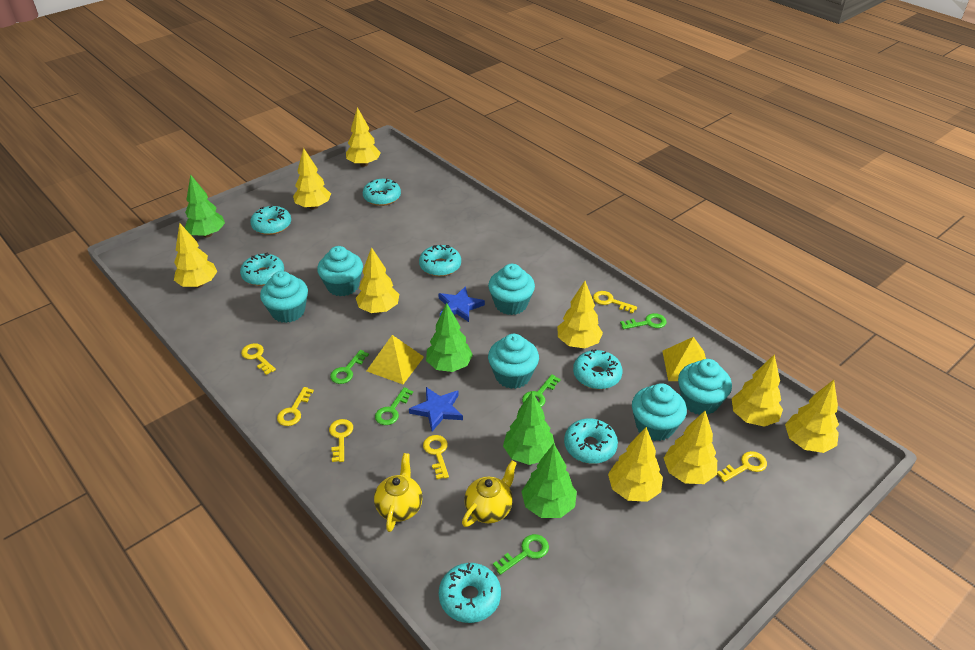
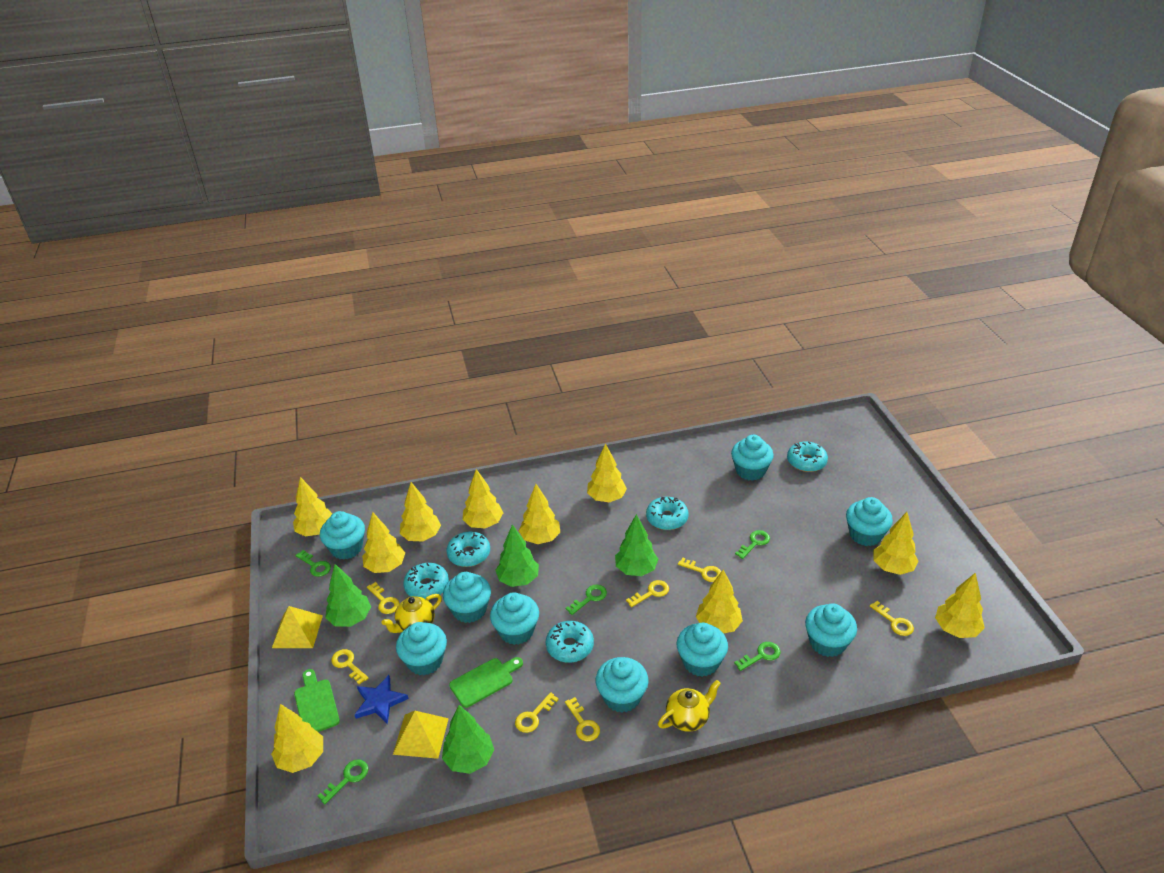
blue star: [409,387,463,431] [438,286,485,322] = 2 -> [354,675,409,724] = 1
green cutting board: none = 0 -> [294,669,340,732] [449,657,523,708] = 2
turquoise cupcake: [260,271,308,323] [317,246,363,296] [488,264,535,315] [488,334,539,389] [632,383,687,441] [678,359,732,415] = 6 -> [320,511,365,560] [396,622,447,675] [443,572,491,623] [490,592,539,645] [596,657,649,713] [676,623,728,677] [731,435,774,481] [805,603,857,657] [846,497,893,546] = 9
turquoise donut: [240,252,284,286] [250,205,291,235] [363,179,401,206] [419,245,461,276] [439,563,501,623] [564,418,618,464] [573,349,622,389] = 7 -> [403,563,449,599] [446,531,490,567] [546,621,594,663] [646,497,689,530] [787,441,828,472] = 5
yellow key: [241,343,276,375] [277,387,314,426] [329,419,353,462] [423,435,449,479] [593,291,637,314] [717,451,767,482] = 6 -> [331,649,368,685] [367,582,400,614] [515,692,559,733] [565,697,600,741] [626,580,669,607] [678,557,721,582] [870,601,914,636] = 7
yellow tree: [174,223,218,288] [293,148,331,210] [346,107,381,167] [356,247,399,313] [557,281,603,348] [608,427,663,502] [664,411,717,484] [732,354,783,427] [785,380,839,453] = 9 -> [271,704,323,773] [293,477,332,537] [362,512,405,573] [400,482,441,541] [462,469,503,528] [519,484,560,544] [587,443,627,502] [696,569,743,633] [873,512,918,575] [935,572,985,638] = 10

